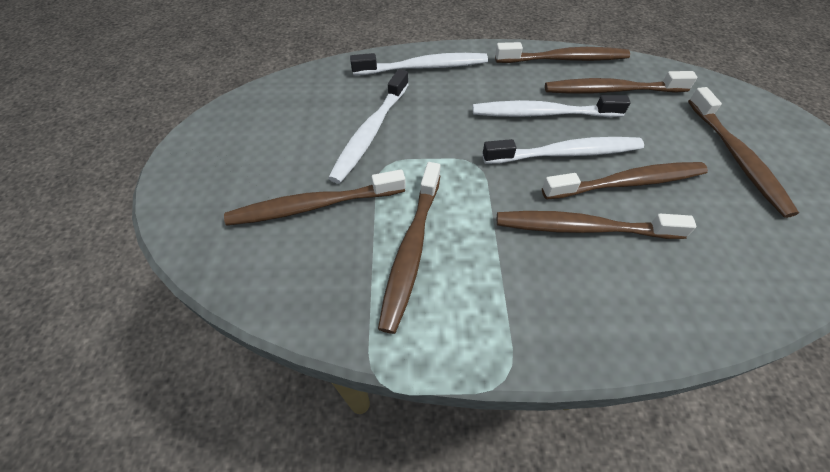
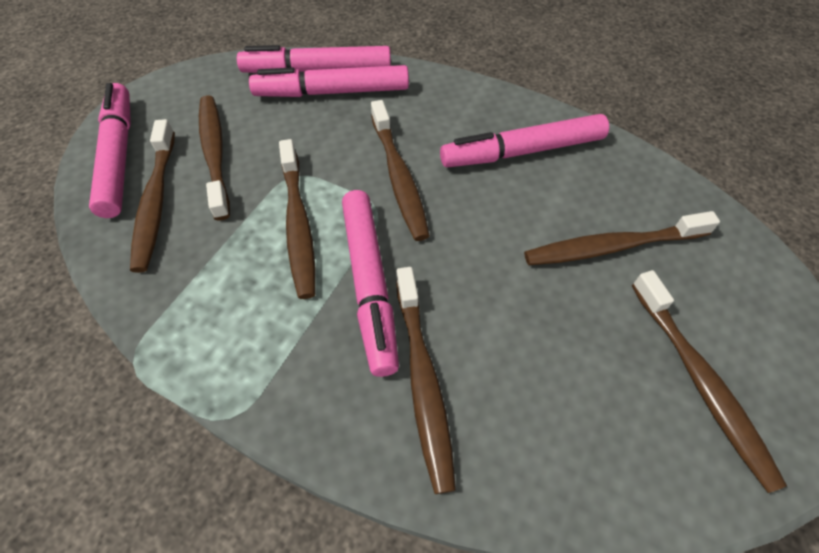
pink marker: none = 0 -> [89,83,131,218] [237,45,391,73] [249,65,409,97] [342,190,399,377] [440,114,609,167] = 5
white toothbrush: [328,69,409,184] [350,53,488,75] [473,95,631,117] [483,137,644,164] = 4 -> none = 0

